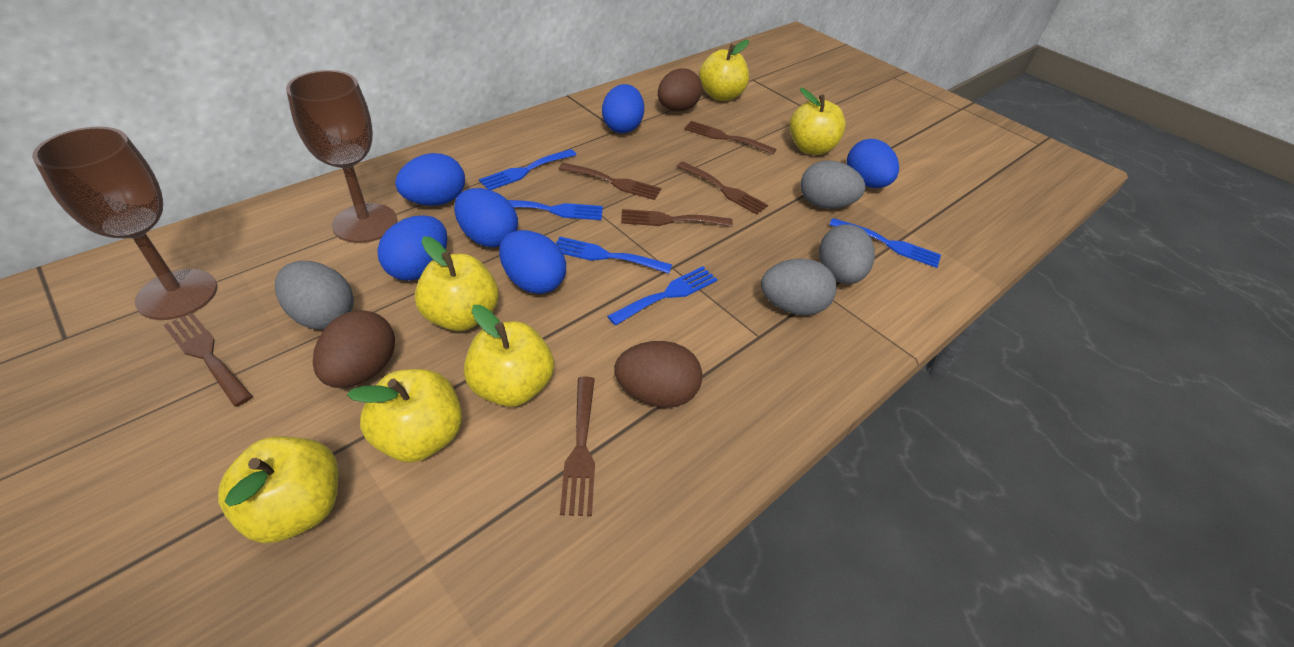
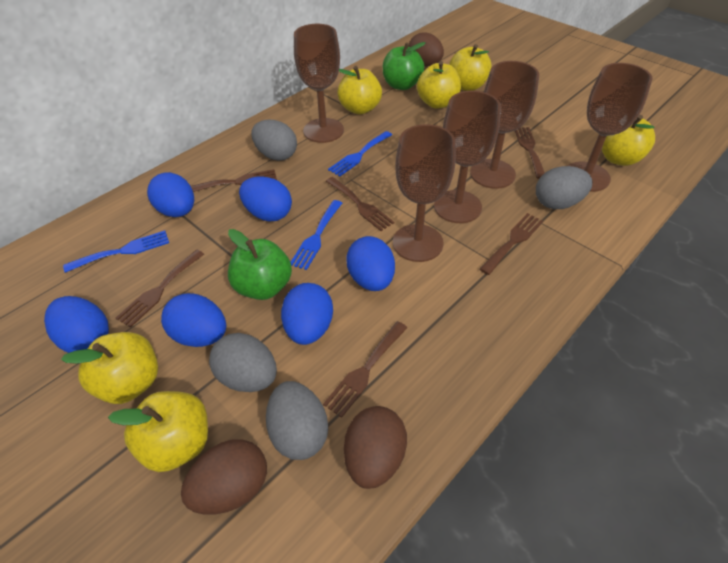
blue fork: [479,149,576,190] [508,200,603,220] [556,237,672,273] [607,266,718,325] [829,218,941,268] = 5 -> [63,231,169,273] [291,200,342,270] [328,131,392,177] = 3
brown goblet: [32,127,217,320] [286,70,397,243] = 2 -> [294,24,344,143] [393,124,456,262] [434,91,501,223] [470,61,539,189] [567,63,652,192] = 5
green apple: none = 0 -> [228,229,292,300] [383,42,426,90] = 2

